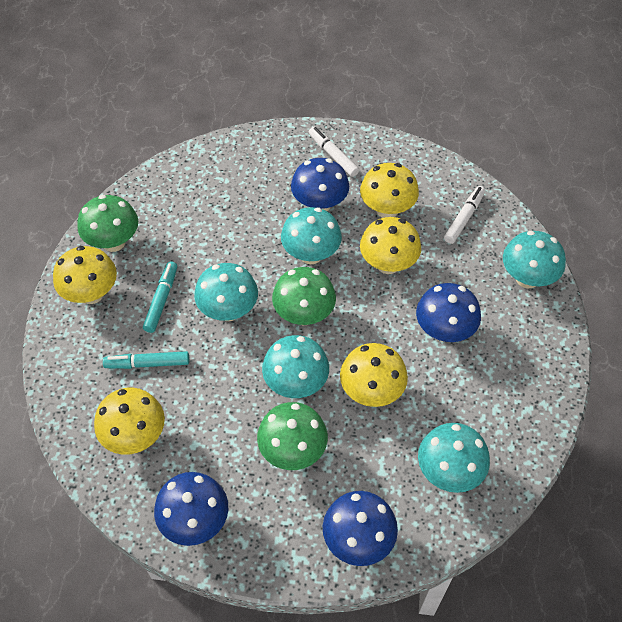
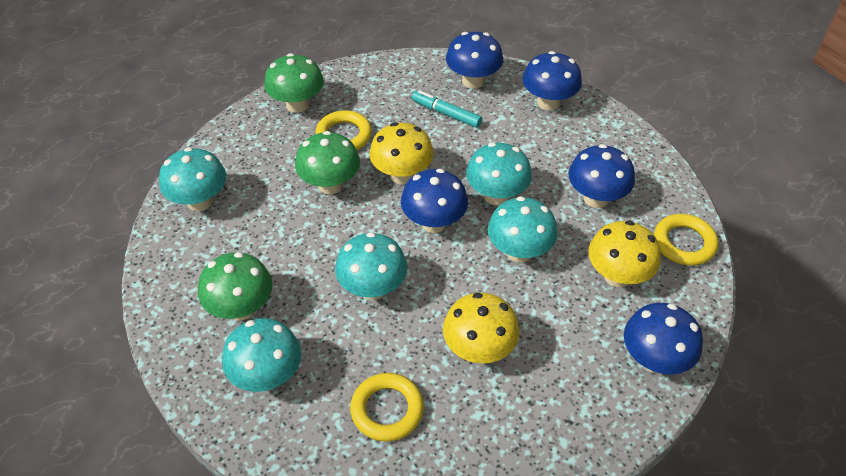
blue mushroom: [154,472,228,546] [291,158,349,211] [323,491,398,566] [416,283,481,342] = 4 -> [401,169,468,233] [446,32,503,89] [523,51,582,111] [569,144,635,208] [624,303,703,375] = 5
turquoise marker: [103,351,189,369] [143,261,177,333] = 2 -> [412,90,482,128] = 1
white marker: [309,127,359,177] [444,186,485,244] = 2 -> none = 0
yellow mushroom: [53,246,117,304] [94,388,165,455] [340,343,408,407] [360,163,419,218] [360,217,421,274] = 5 -> [369,122,434,184] [443,293,519,363] [588,220,661,288] = 3
yellow ring: none = 0 -> [316,110,372,150] [350,373,424,442] [654,214,718,266] = 3

